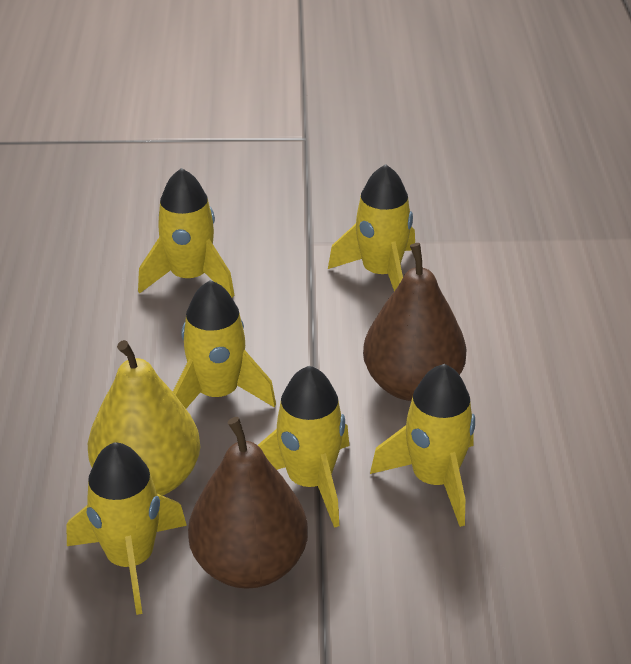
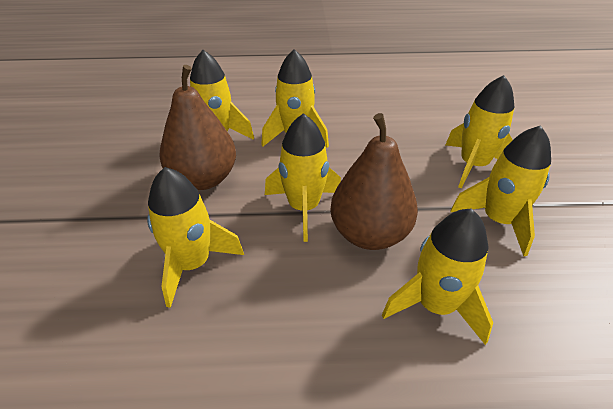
yellow pear: [88,340,201,496] = 1 -> none = 0
yellow rocket: [67,442,187,615] [138,168,235,298] [173,280,276,408] [258,366,349,528] [328,164,415,291] [370,364,475,527] = 6 -> [147,167,244,308] [190,50,254,140] [261,49,329,148] [265,113,341,242] [382,209,493,345] [446,75,514,189] [450,125,551,256] = 7

